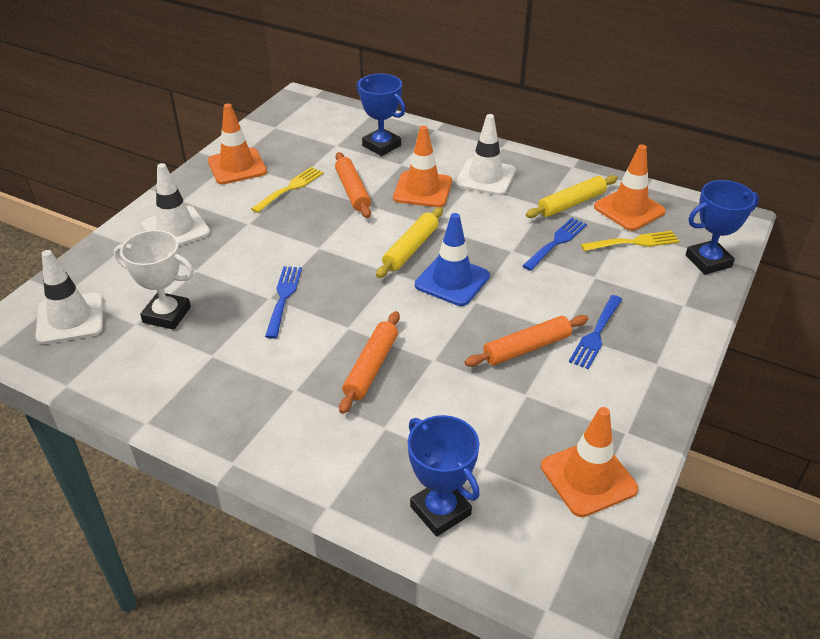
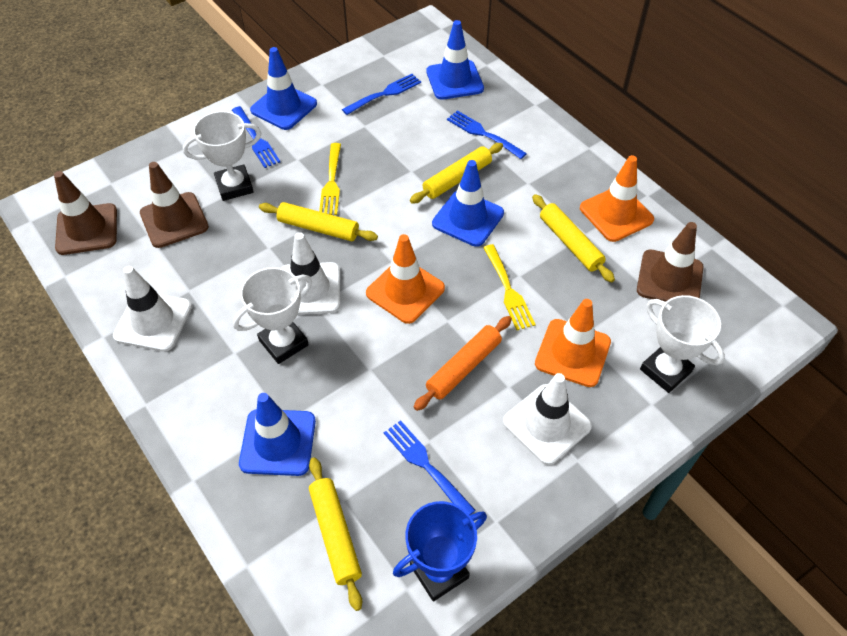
blue fork: [265,266,302,339] [523,218,587,271] [569,295,622,369] = 3 -> [232,106,280,168] [342,74,421,115] [384,420,475,515] [447,110,527,159] = 4
blue traffic cone: [415,213,490,306] = 1 -> [239,393,316,476] [250,47,317,130] [426,20,484,100] [432,160,504,247] = 4
blue trophy: [357,74,406,156] [408,415,480,536] [686,180,759,275] = 3 -> [393,501,487,602] = 1
brown traffic cone: none = 0 -> [54,171,117,255] [140,162,209,248] [637,222,704,302] = 3
orange rolling pin: [335,152,371,218] [339,311,400,414] [464,315,588,367] = 3 -> [414,316,512,411] = 1
orange traffic cone: [208,104,267,184] [393,126,452,207] [541,407,638,517] [594,144,666,231] = 4 -> [366,234,445,324] [535,299,611,387] [580,155,654,242] = 3
white trophy: [114,230,194,330] = 1 -> [183,111,261,201] [233,267,312,364] [640,295,725,393] = 3
yellow rolling pin: [376,207,443,278] [526,175,618,218] = 2 -> [259,202,378,241] [309,457,362,611] [410,143,503,204] [532,194,615,282] = 4

